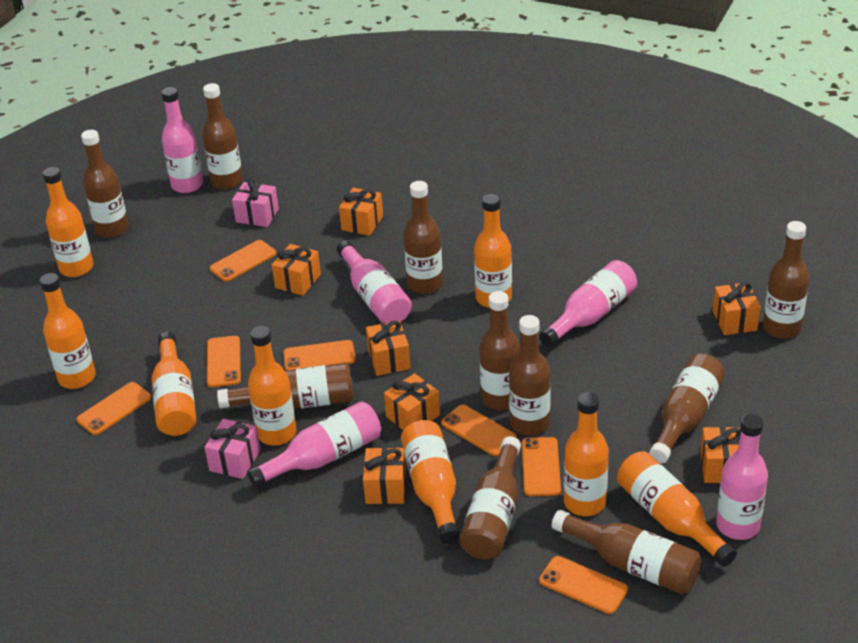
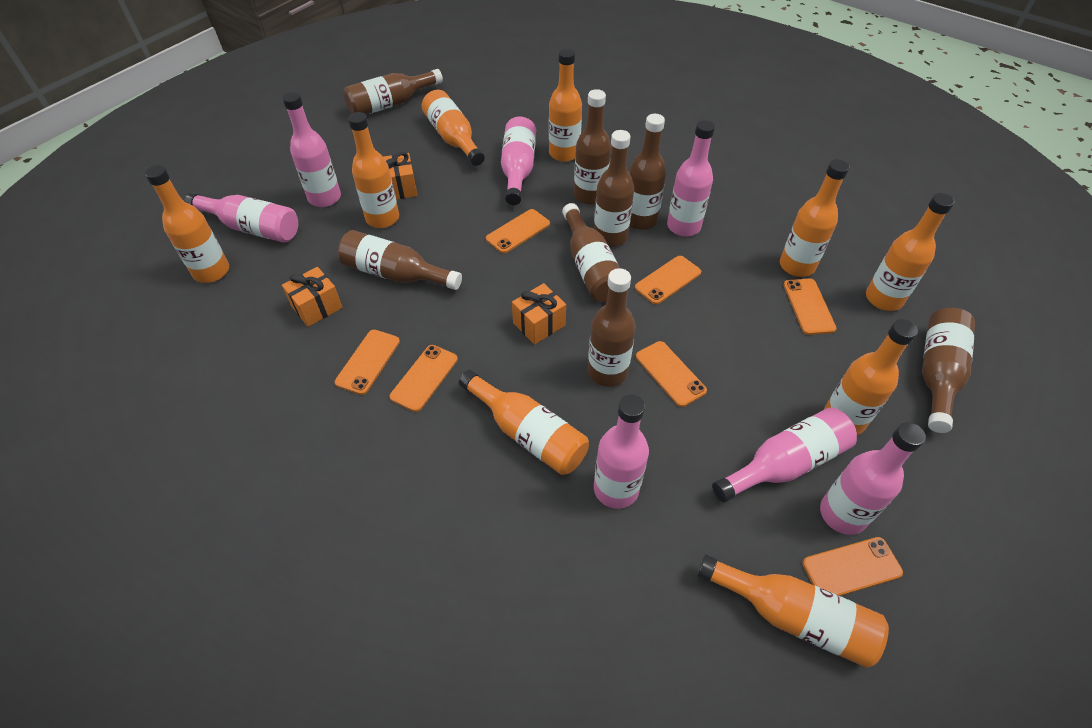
brown bottle: [81,130,129,238] [202,83,243,189] [217,363,354,409] [404,181,443,294] [460,436,521,559] [479,291,520,410] [509,315,551,435] [552,510,701,594] [649,354,725,464] [763,221,809,339] = 10 -> [338,230,462,290] [343,69,443,115] [562,203,620,302] [574,89,611,205] [588,268,636,387] [594,130,634,247] [629,114,666,230] [922,308,975,433] = 8
orange bottle: [40,273,96,389] [43,167,94,277] [152,332,196,436] [248,326,296,445] [401,420,460,544] [474,194,512,308] [564,392,609,516] [617,451,737,567] = 8 -> [145,165,229,283] [348,112,399,228] [422,90,485,166] [459,370,589,475] [549,49,582,162] [697,554,889,668] [780,159,849,277] [824,319,918,435] [866,193,955,311] = 9
orange gift: [272,244,321,296] [339,188,383,236] [363,447,406,504] [366,320,411,376] [384,373,440,430] [700,427,741,483] [713,282,761,335] = 7 -> [282,267,343,327] [383,152,418,200] [512,283,566,345] = 3
pink bottle: [161,87,203,193] [247,401,381,488] [337,240,412,323] [539,260,637,347] [716,414,768,540] = 5 -> [185,192,298,243] [282,92,341,207] [501,117,536,205] [594,395,649,509] [667,120,715,237] [712,407,857,503] [820,422,926,535] = 7
pink gift: [204,419,261,479] [232,179,279,227] = 2 -> none = 0

